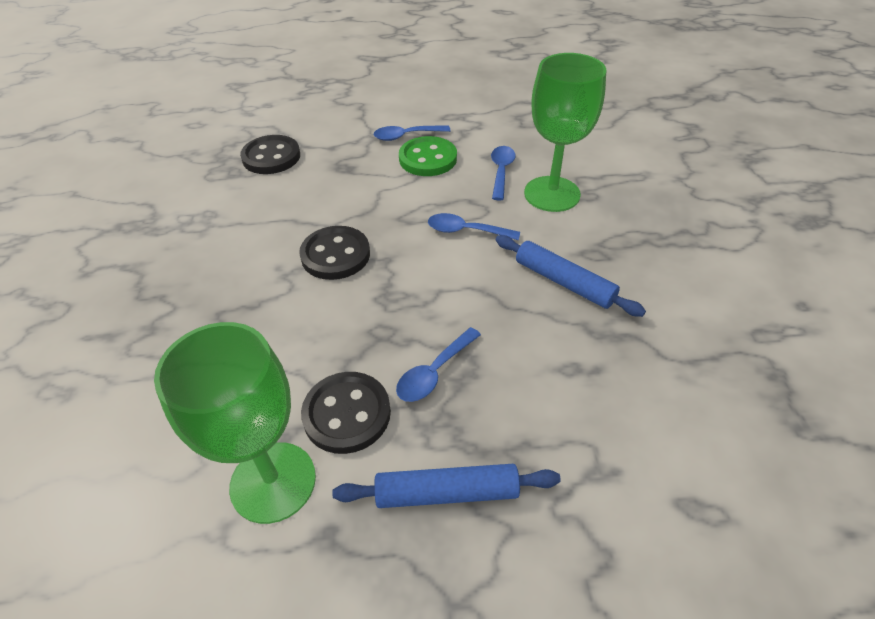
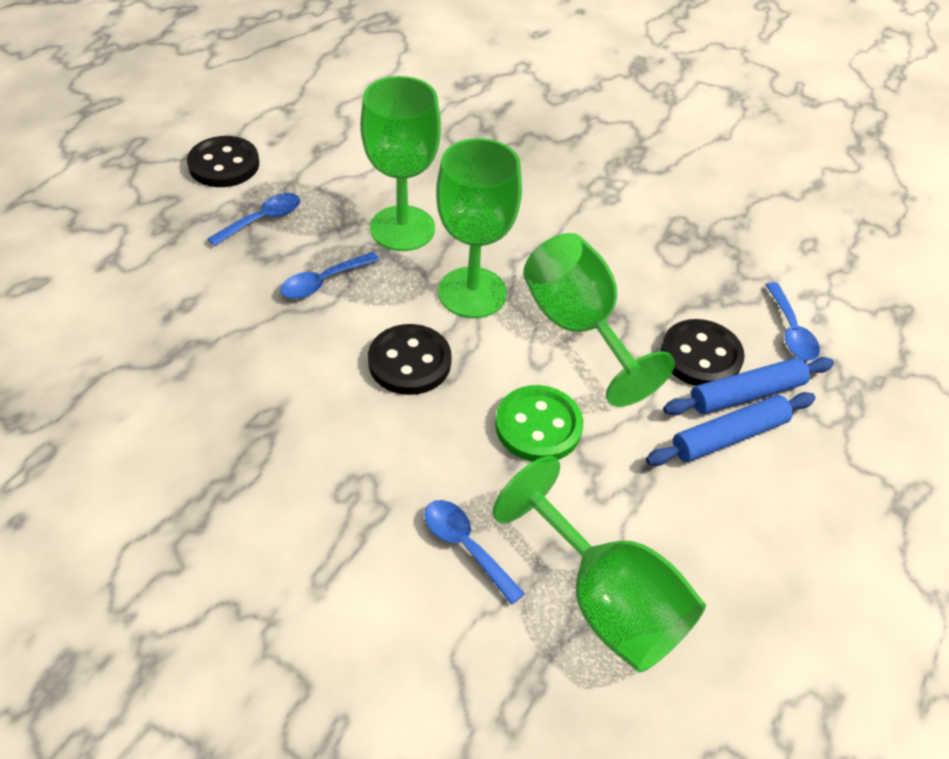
green goblet: [154,322,316,524] [524,53,607,212] = 2 -> [360,76,441,251] [436,138,522,318] [493,456,706,673] [523,233,675,407] = 4

